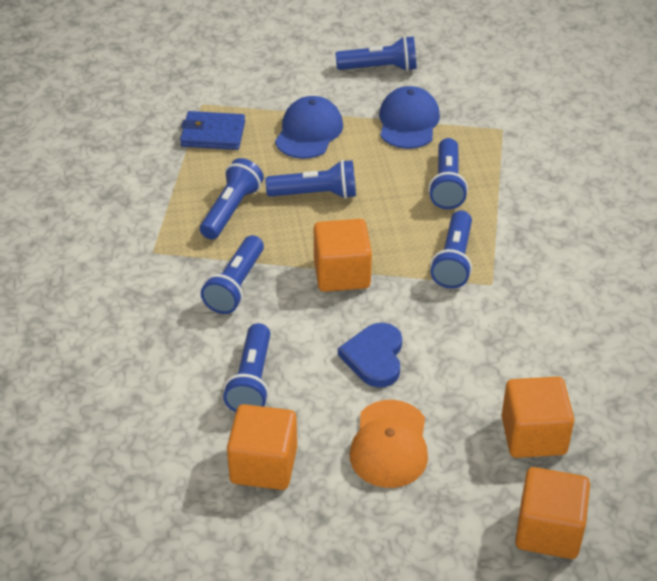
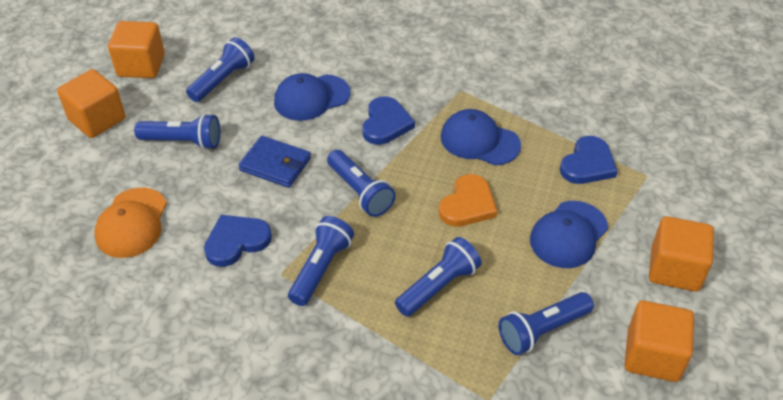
blue cap: [275,96,343,159] [379,86,440,149] = 2 -> [274,73,350,121] [441,109,521,165] [530,201,608,268] = 3
blue flashlight: [200,158,264,239] [201,235,264,314] [223,323,270,412] [265,160,356,199] [336,36,417,71] [428,138,468,209] [430,210,472,289] = 7 -> [134,114,220,150] [186,37,255,102] [288,216,354,306] [327,150,396,217] [395,237,482,317] [499,292,594,355] = 6
blue heart: [338,323,402,388] = 1 -> [204,215,272,267] [362,96,415,145] [560,136,618,184] = 3
orange heart: none = 0 -> [439,174,498,227] = 1

